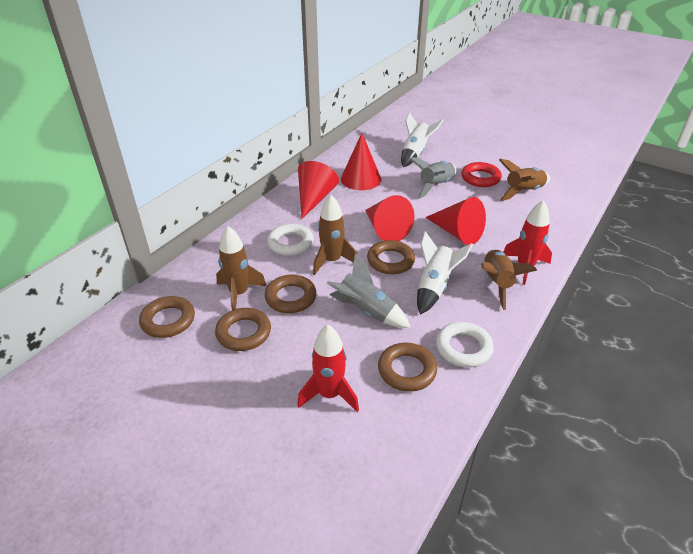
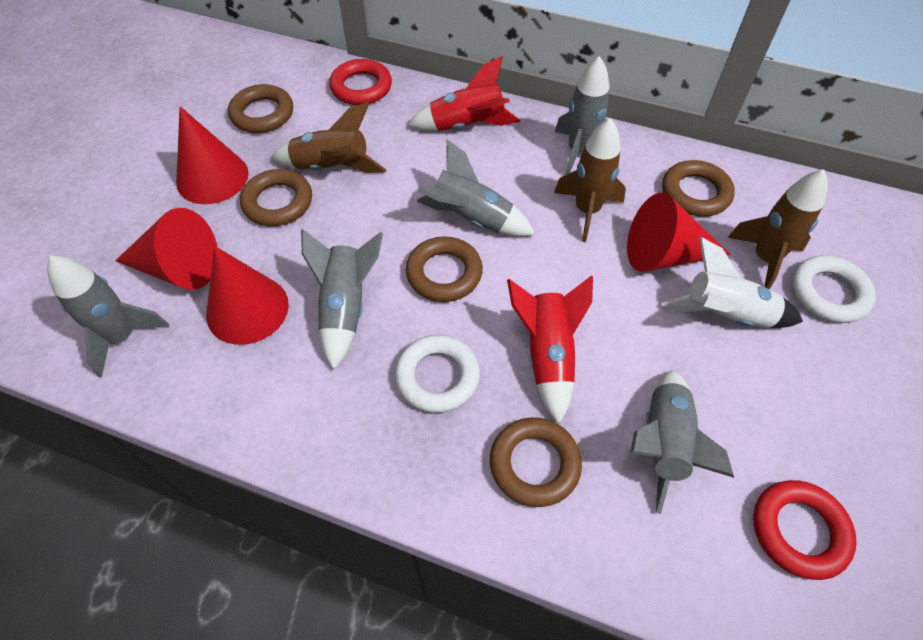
brown rocket: [216,226,266,310] [313,195,358,275] [481,249,537,310] [499,159,550,201] = 4 -> [271,102,386,173] [554,118,626,242] [727,169,828,289] = 3
grey rocket: [327,253,411,328] [409,157,457,199] = 2 -> [47,256,169,378] [301,229,383,370] [417,139,535,236] [555,56,610,175] [630,370,734,514] = 5
red ring: [461,162,502,187] = 1 -> [329,59,392,105] [753,480,857,580] = 2
white rocket: [401,112,443,167] [417,231,473,315] = 2 -> [661,237,803,328] = 1

